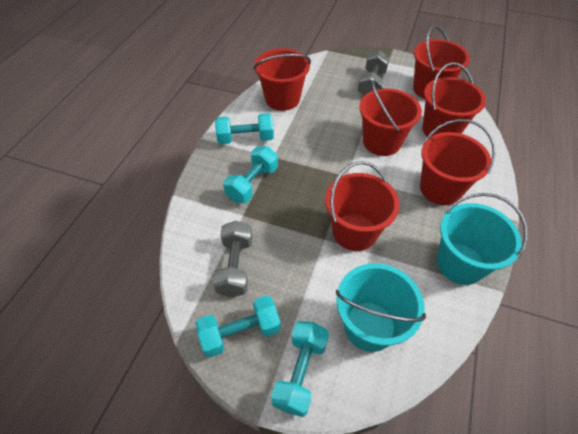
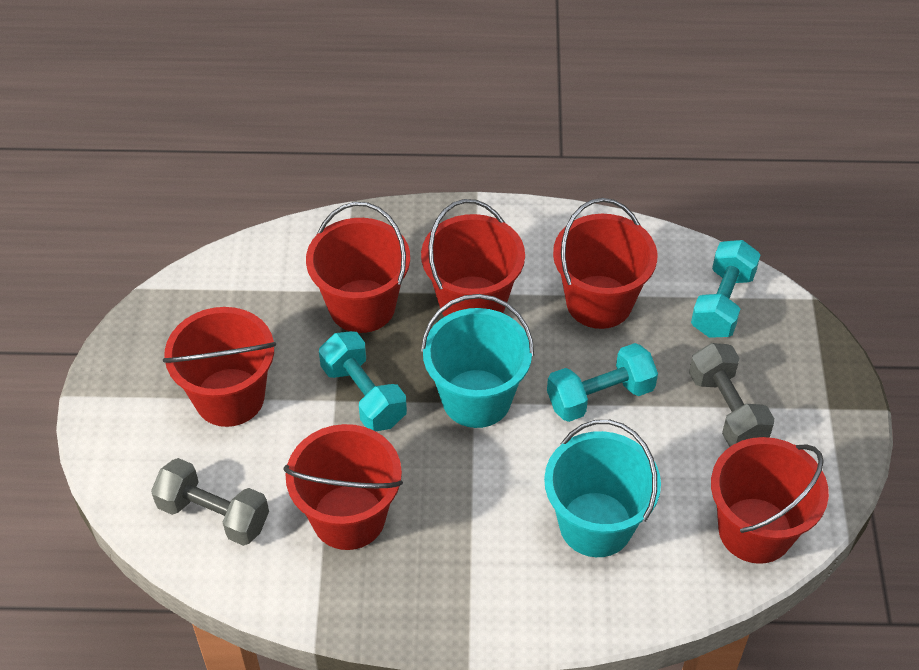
turquoise dumbbell: [195,295,281,358] [215,113,274,144] [223,146,278,203] [271,321,329,417] = 4 -> [319,331,407,431] [547,343,658,422] [691,240,760,338] = 3

